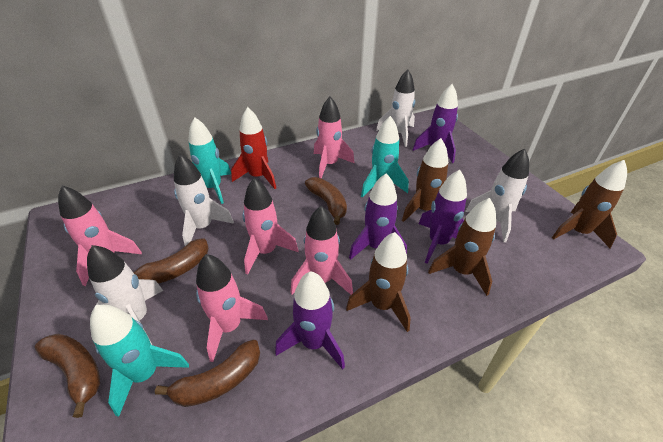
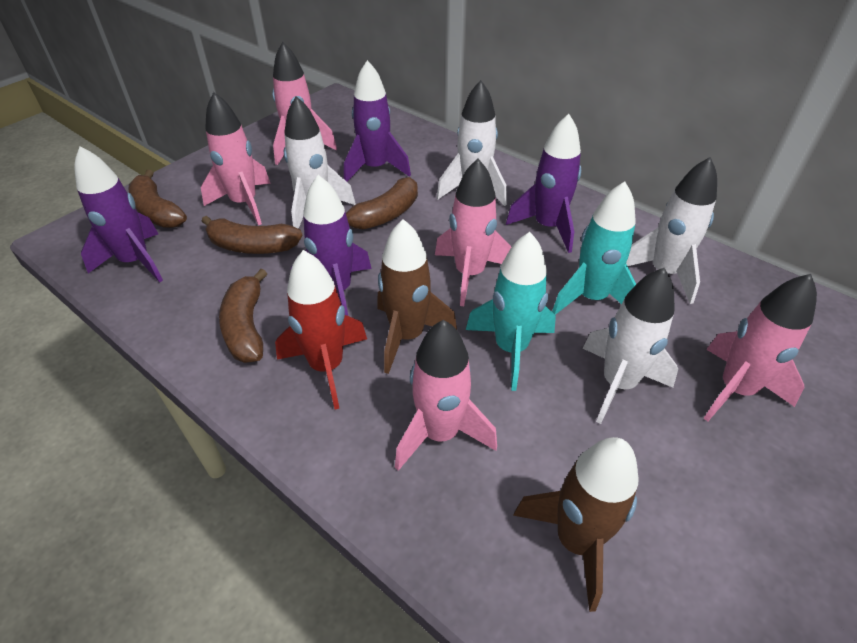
brown rocket: [346,232,411,332] [402,138,448,222] [428,198,496,296] [552,160,627,248] = 4 -> [377,219,457,374] [513,437,638,612] = 2
turquoise rocket: [90,305,189,417] [188,117,231,204] [361,116,408,198] = 3 -> [466,232,556,391] [552,181,636,315] = 2

